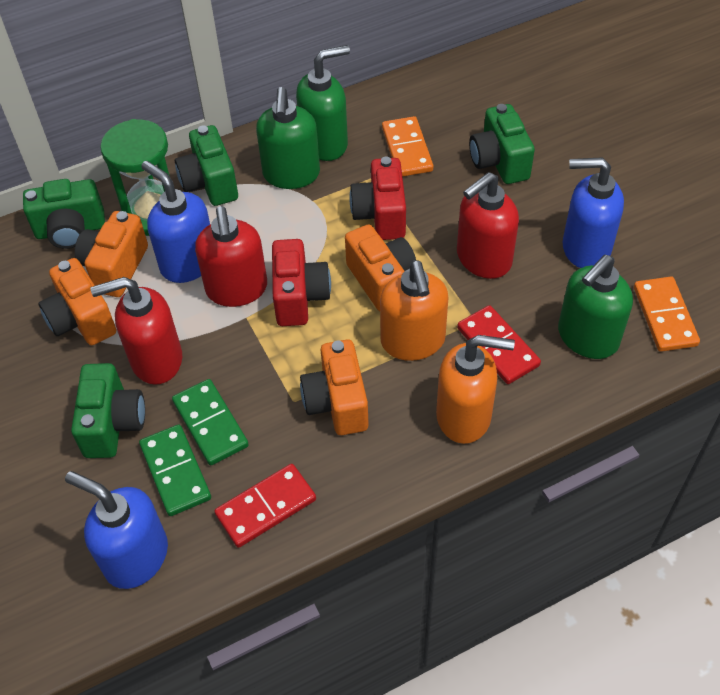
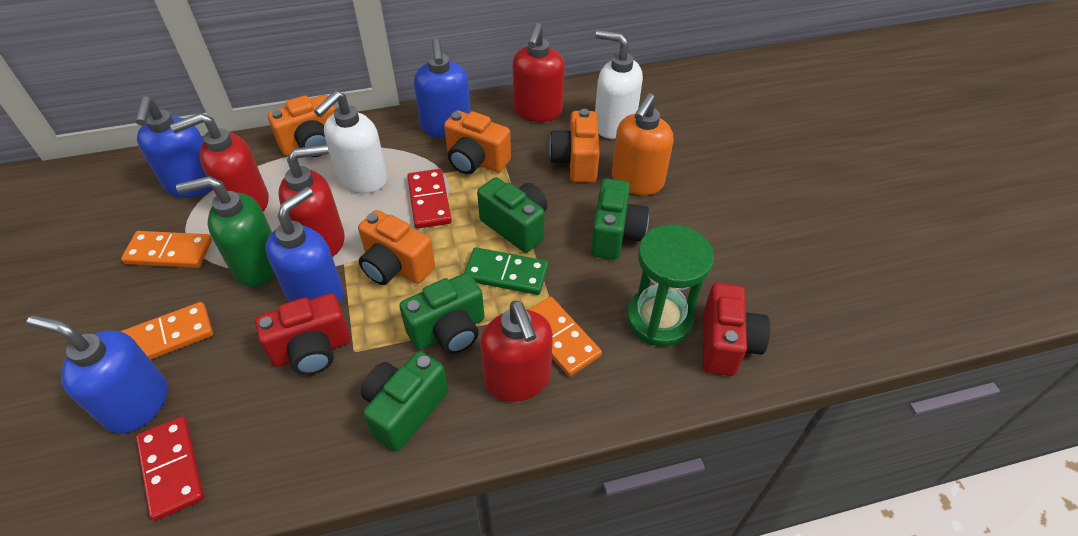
blue soap dispenser: [65,471,168,589] [141,161,210,283] [563,157,624,268] = 3 -> [27,315,167,434] [136,96,213,198] [265,187,344,304] [414,38,471,138] = 4
green domino: [139,424,211,516] [172,379,249,465] = 2 -> [464,247,548,295] = 1
green soap dispenser: [256,87,320,189] [296,45,350,161] [558,255,633,359] = 3 -> [176,176,275,287] = 1
orange domino: [382,116,433,177] [634,277,700,352] = 2 -> [121,231,212,268] [121,302,213,360] [528,297,602,377] = 3
orange soap dispenser: [380,260,448,361] [436,335,515,444] = 2 -> [612,93,673,195] = 1
red soap dispenser: [90,277,182,385] [195,206,267,307] [457,172,519,279] = 3 -> [170,113,269,212] [278,144,345,257] [480,301,553,402] [513,23,565,122] = 4
white soap dispenser: none = 0 -> [314,91,387,194] [595,30,643,139] = 2

